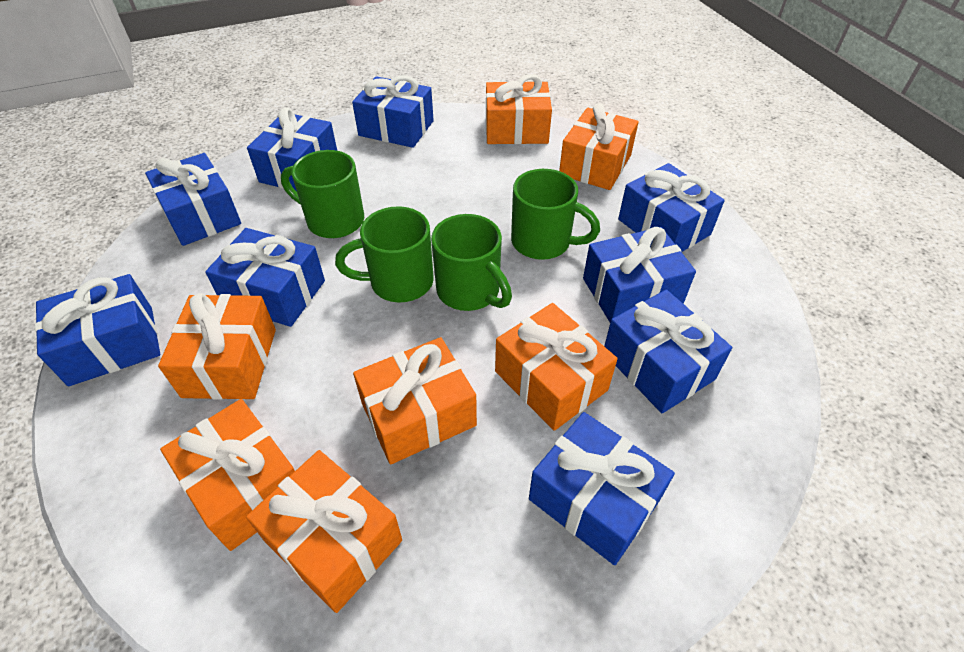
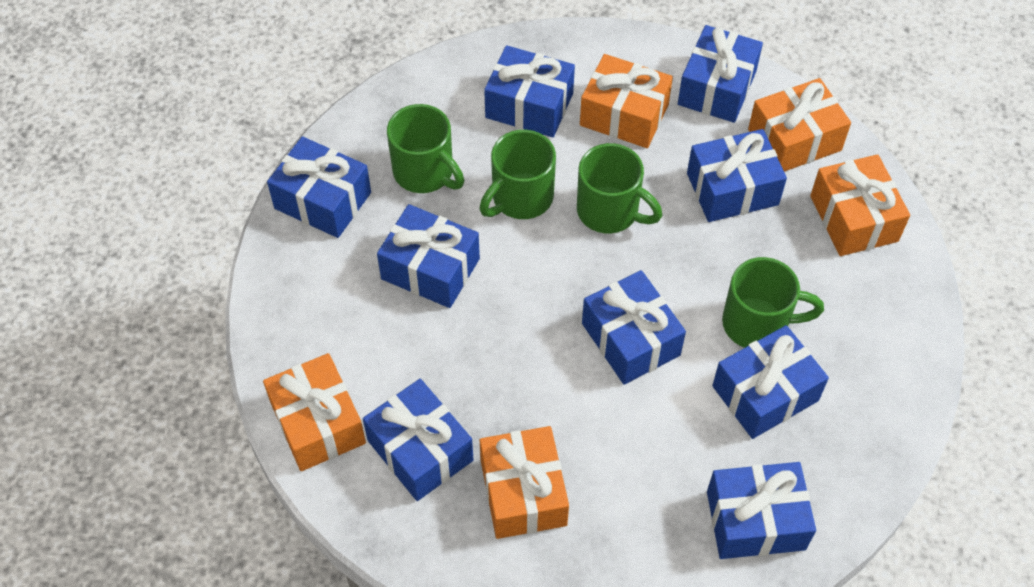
orange gift: [158,293,276,400] [160,399,295,551] [246,450,402,613] [353,337,477,464] [486,74,552,144] [495,303,618,431] [559,103,639,190] = 7 -> [263,353,366,471] [480,426,569,539] [580,54,673,148] [748,78,851,172] [810,154,910,256] = 5

